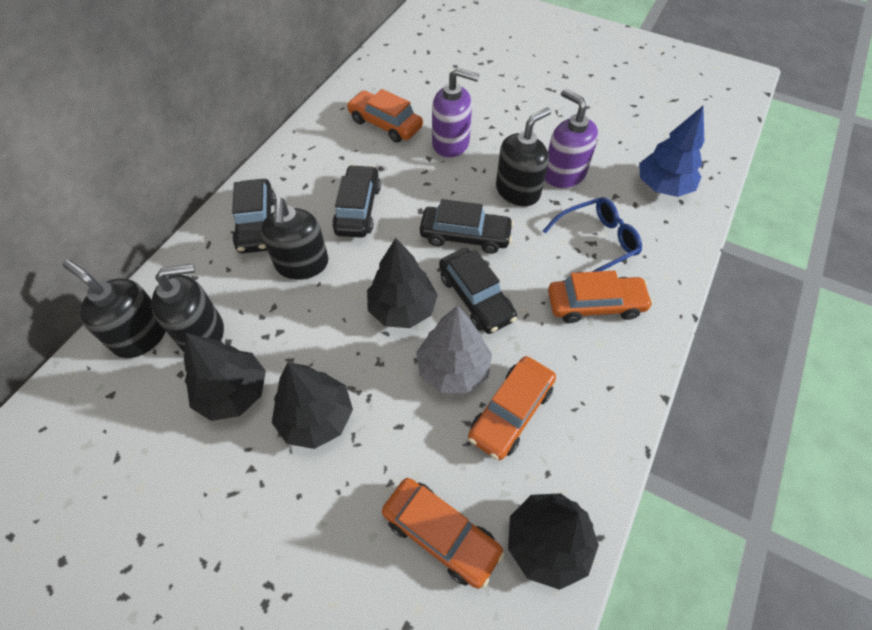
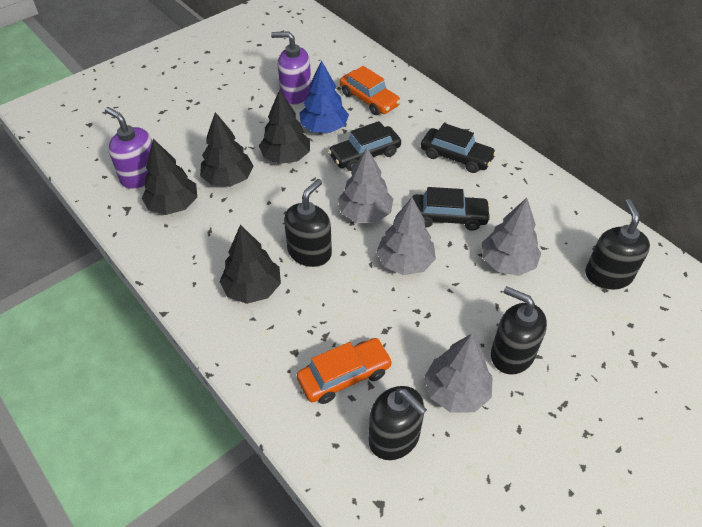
black car: [232,179,276,254] [332,165,381,238] [420,199,514,254] [439,248,517,334] = 4 -> [328,121,401,171] [412,187,491,231] [421,123,496,173] = 3
blue glasses: [543,197,642,272] = 1 -> none = 0
grey tree: [416,306,492,393] = 1 -> [338,148,393,223] [376,197,436,275] [424,334,493,412] [482,198,541,276] = 4
orange car: [347,89,423,143] [382,478,505,589] [468,356,556,460] [548,271,653,323] = 4 -> [297,338,393,404] [340,66,401,115] = 2

